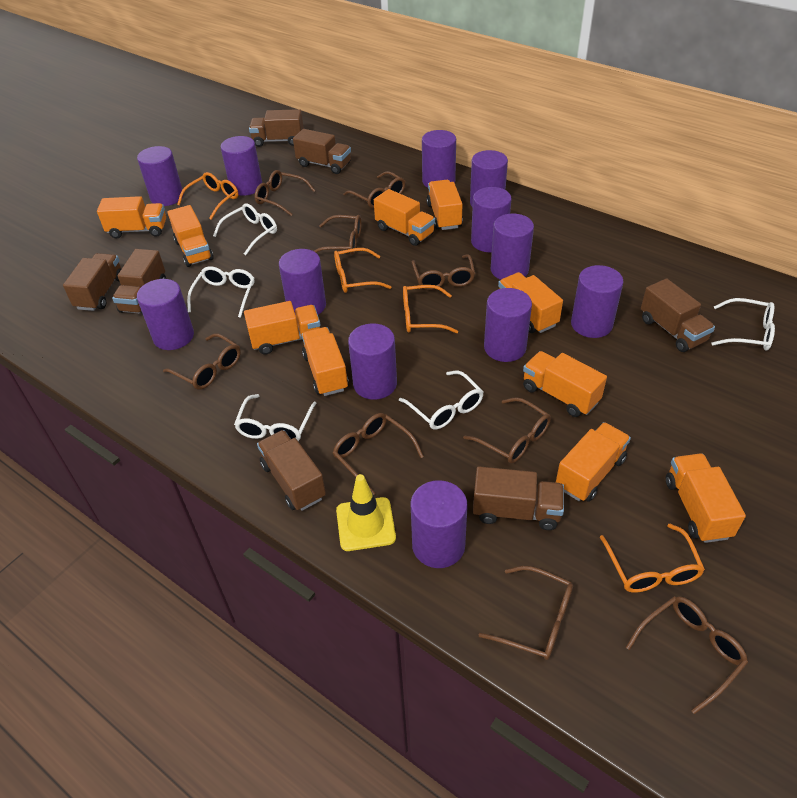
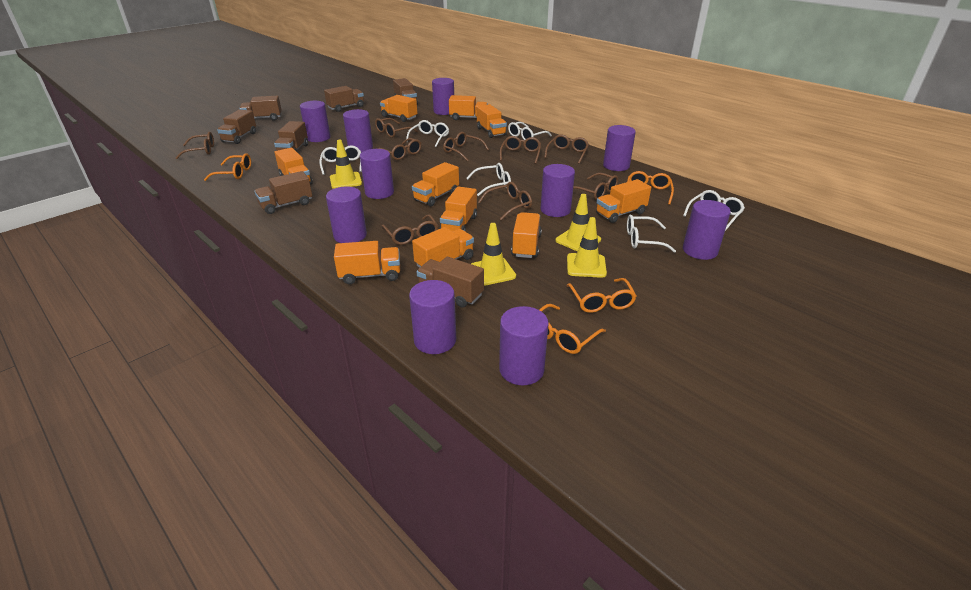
purple cylinder: [137,146,184,206] [137,279,194,350] [221,136,262,196] [279,249,326,315] [348,323,397,400] [410,480,468,568] [422,130,456,188] [470,150,508,208] [471,187,512,252] [484,288,532,362] [491,214,534,280] [571,265,623,338] = 12 -> [300,101,331,142] [326,187,367,243] [343,109,373,152] [360,149,394,199] [409,280,456,354] [432,78,454,115] [499,306,549,385] [541,164,575,217] [603,125,636,171] [683,200,731,260] = 10
white glasses: [187,266,254,318] [213,203,277,255] [234,394,317,441] [399,370,483,430] [711,298,775,350] = 5 -> [319,146,362,175] [406,120,449,147] [466,163,511,196] [508,122,552,140] [627,215,676,253] [683,190,745,231] = 6
yellow traffic cone: [336,474,396,551] = 1 -> [330,140,362,189] [471,223,516,286] [556,194,601,252] [567,217,607,278] = 4

